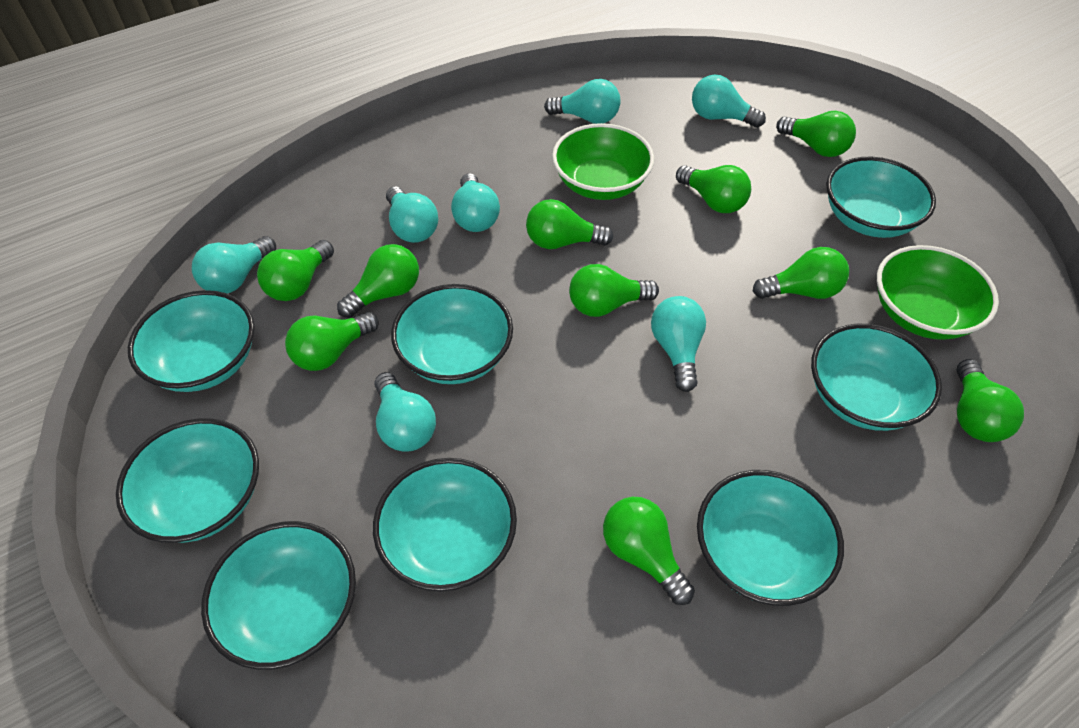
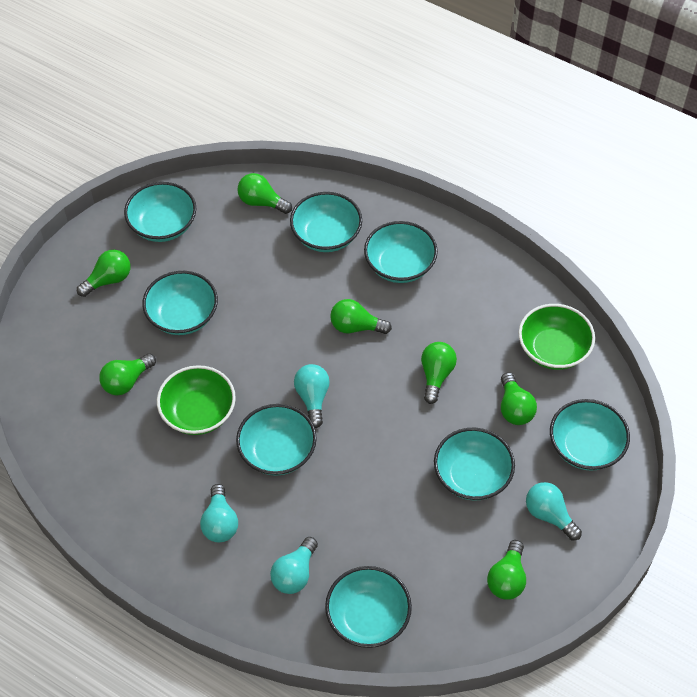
green light bulb: [257,240,334,301] [285,312,379,371] [337,244,419,318] [526,199,614,249] [569,264,659,317] [603,497,695,605] [676,165,751,213] [753,247,849,299] [776,111,856,157] [956,359,1024,442] = 10 -> [77,249,130,297] [99,353,156,395] [237,173,292,214] [330,299,392,334] [421,342,457,404] [487,540,526,600] [501,372,537,425] = 7
turquoise light bulb: [192,236,276,294] [374,372,436,452] [386,186,438,243] [451,173,500,232] [544,79,621,124] [651,296,706,392] [692,74,766,128] = 7 -> [200,484,238,542] [270,537,318,594] [294,364,330,428] [526,482,582,541] = 4

